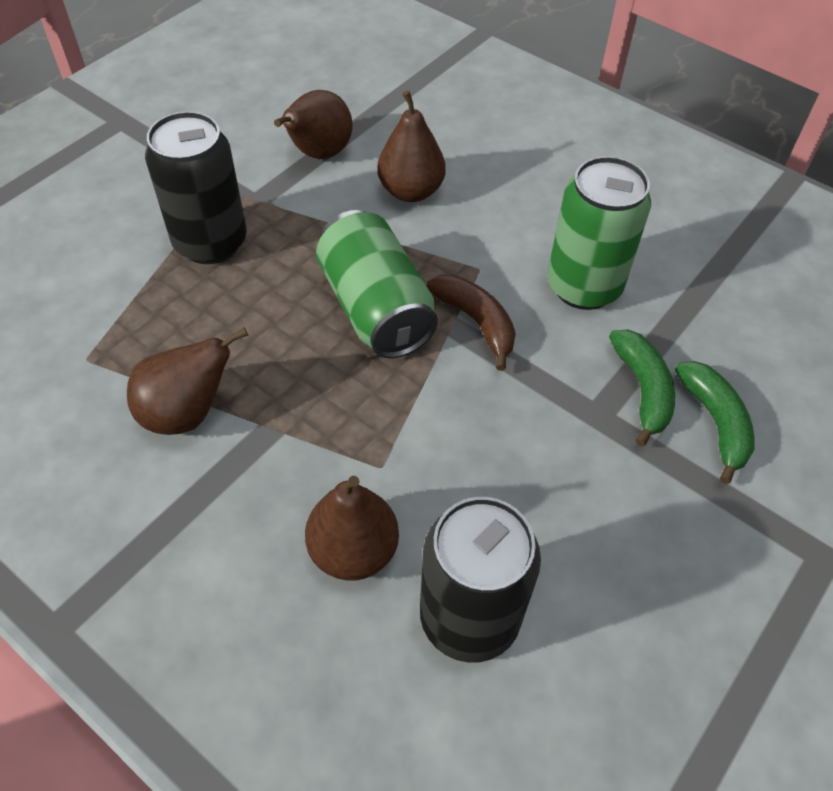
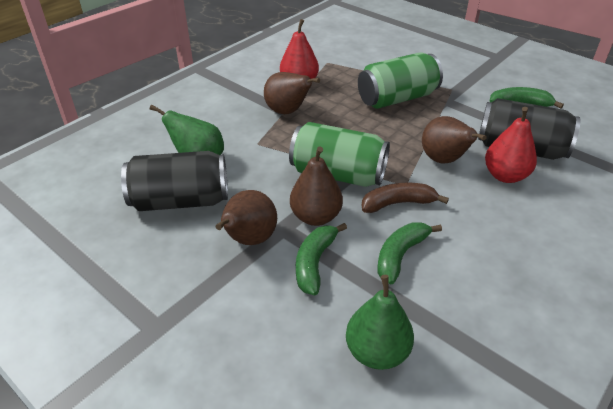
green banana: [609,330,675,447] [675,361,755,484] = 2 -> [296,223,347,295] [377,222,442,284] [490,87,564,109] = 3
green pear: none = 0 -> [150,105,224,155] [346,275,414,370] = 2
red pear: none = 0 -> [280,19,319,79] [485,107,537,183] = 2

